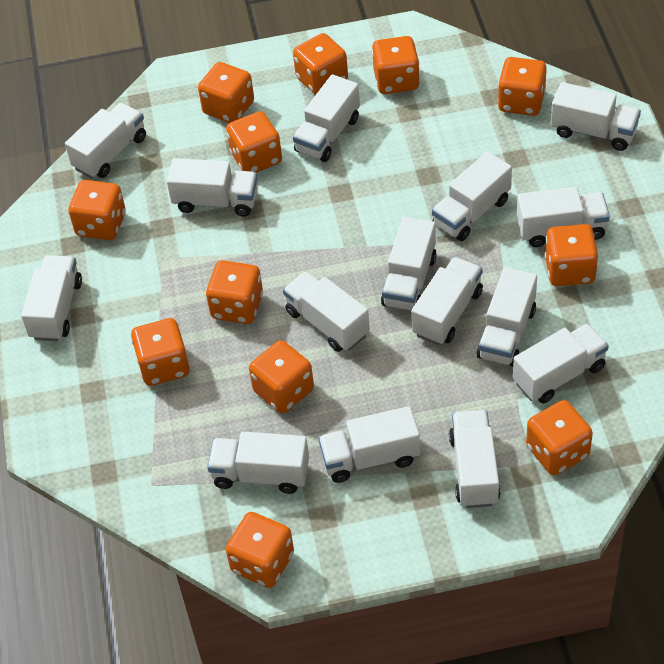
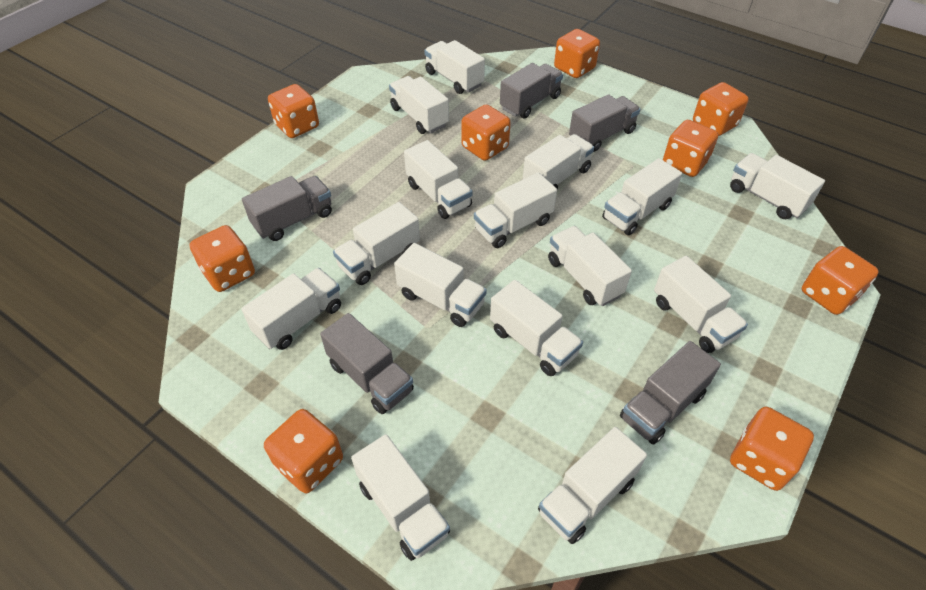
grey truck: none = 0 -> [242,176,332,241] [320,313,414,414] [500,63,563,118] [569,94,640,152] [620,341,721,444] = 5
orange dice: [68,180,126,240] [131,318,189,386] [198,62,254,123] [206,260,263,324] [226,111,282,173] [226,512,294,588] [249,340,314,413] [293,33,348,95] [372,36,420,94] [498,57,547,116] [526,400,593,475] [545,224,598,286] = 12 -> [189,225,255,292] [264,409,343,493] [268,84,319,138] [461,104,511,161] [554,29,600,78] [663,120,718,177] [693,82,749,136] [730,407,814,491] [802,246,879,315] = 9

